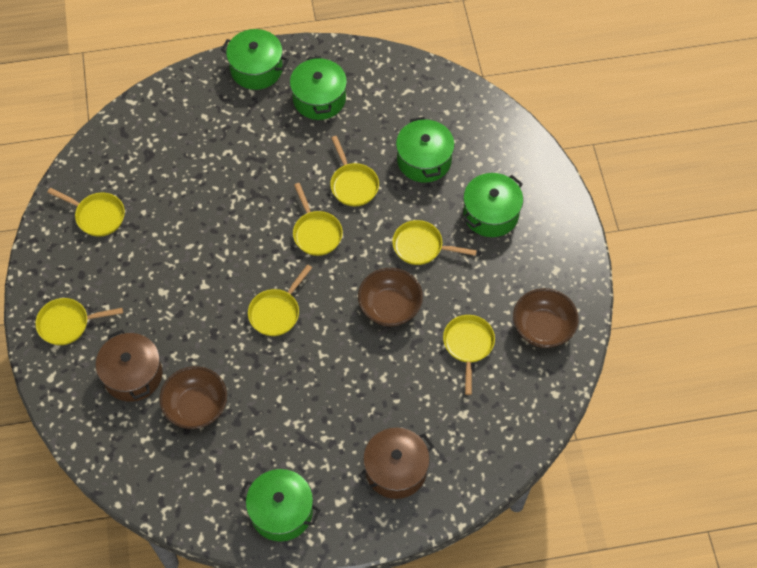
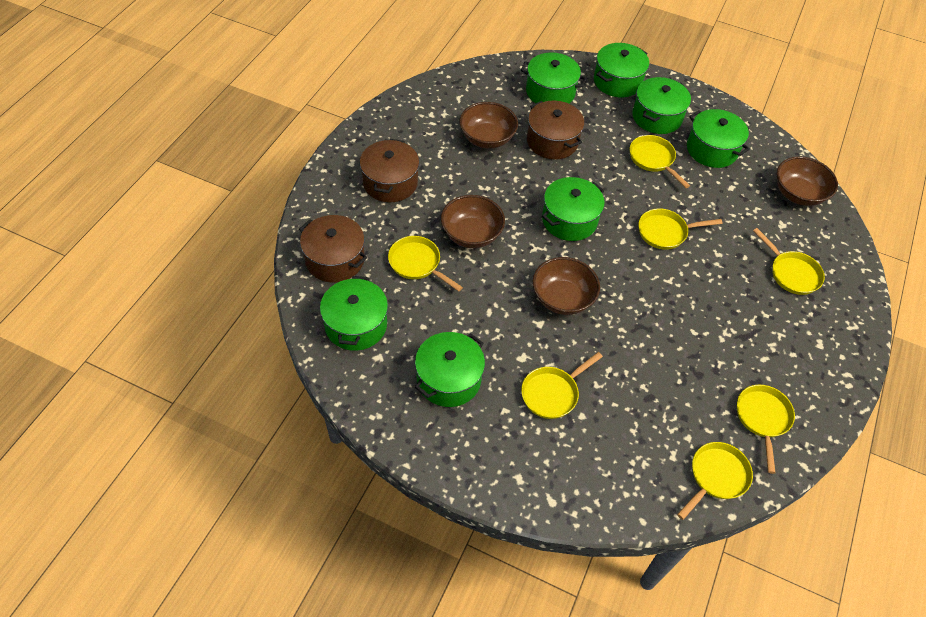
brown bowl: [159,366,227,429] [358,268,423,326] [513,288,579,348] = 3 -> [441,195,505,248] [459,102,518,149] [532,257,600,315] [777,156,838,206] = 4
brown pot: [96,330,162,402] [359,428,434,499] = 2 -> [299,215,368,283] [360,139,419,202] [527,101,584,159] = 3
green pot: [221,29,289,90] [239,469,320,542] [290,56,347,120] [396,117,455,183] [463,173,523,237] = 5 -> [320,276,388,351] [415,332,485,407] [521,52,586,104] [542,177,605,241] [594,43,649,97] [632,77,691,134] [687,109,750,168] = 7

